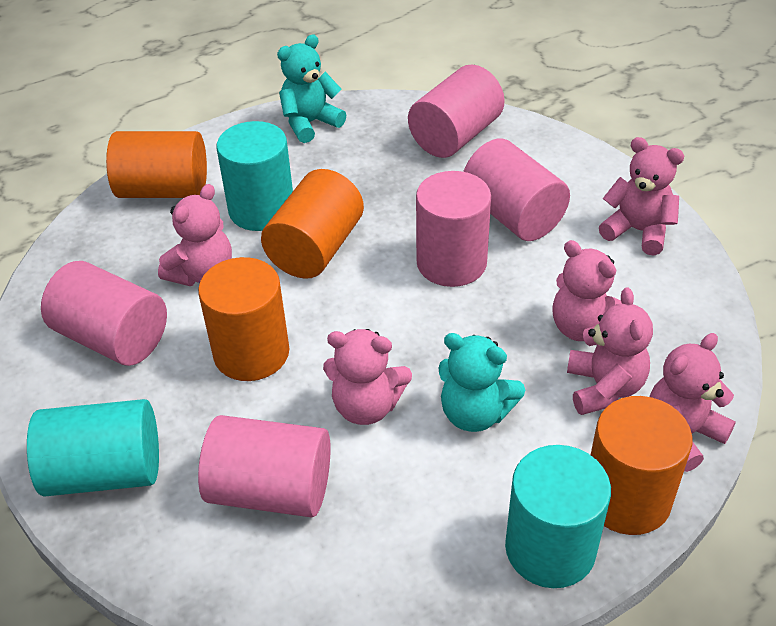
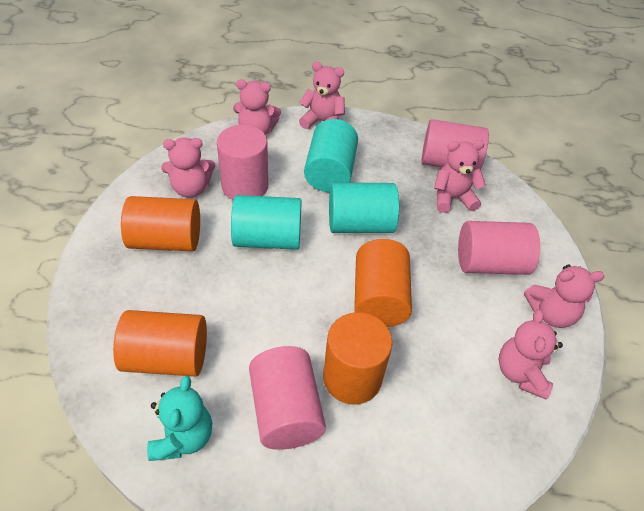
pink cylinder: [41,261,167,366] [198,415,331,518] [408,65,505,158] [416,171,491,287] [463,138,570,241] = 5 -> [217,125,268,200] [249,346,326,450] [422,119,489,170] [458,221,540,275] = 4
turquoise teddy bear: [277,35,346,143] [438,333,525,432] = 2 -> [147,375,212,461] = 1

